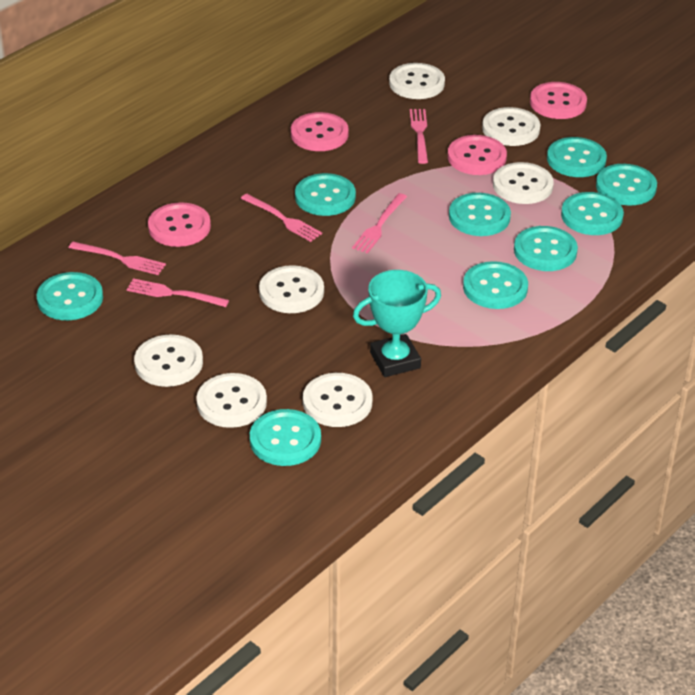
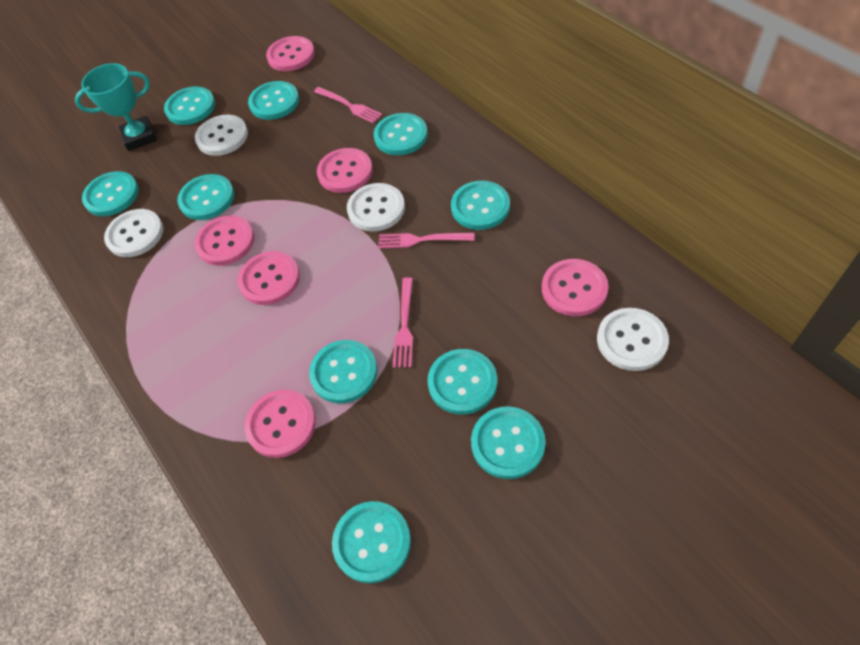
pink button: [148,202,211,247] [291,112,349,151] [448,135,507,175] [530,82,587,119] = 4 -> [195,216,255,266] [238,251,300,305] [245,390,316,458] [266,36,315,71] [317,148,373,193] [542,259,608,316] = 6
pink fork: [69,242,166,275] [126,278,229,307] [241,194,322,242] [352,193,407,254] [410,109,428,164] = 5 -> [314,87,382,123] [378,233,474,249] [393,277,413,368] = 3
turquoise button: [36,272,103,320] [250,409,321,466] [295,173,356,216] [449,193,511,236] [463,261,528,309] [514,226,578,271] [547,137,607,177] [561,192,624,235] [596,164,657,205] = 9 -> [82,171,139,216] [164,87,215,125] [177,174,235,220] [248,81,299,120] [309,340,377,404] [332,501,411,584] [374,113,428,155] [427,349,497,415] [451,181,510,230] [471,406,546,479] = 10
white button: [134,334,203,387] [196,373,267,428] [259,265,324,313] [303,373,373,427] [389,63,445,99] [482,107,541,146] [493,162,554,204] = 7 -> [104,209,163,257] [195,115,248,156] [347,183,405,232] [597,308,669,371] = 4

